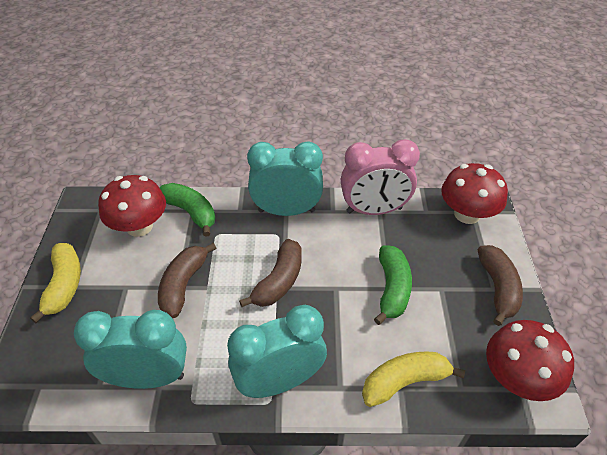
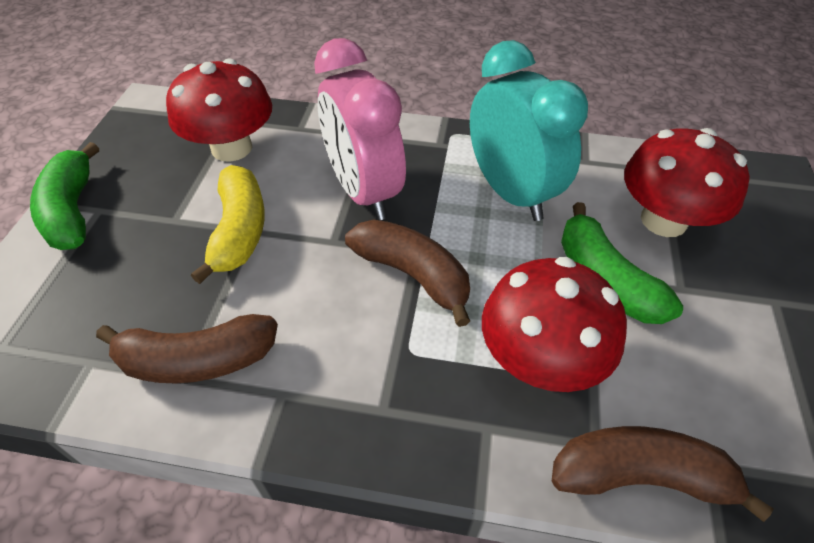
turquoise clock: [74,310,187,389] [227,305,327,398] [247,142,323,216] = 3 -> [470,40,588,221] = 1
yellow banana: [30,243,81,323] [362,351,465,407] = 2 -> [191,165,265,284] = 1

